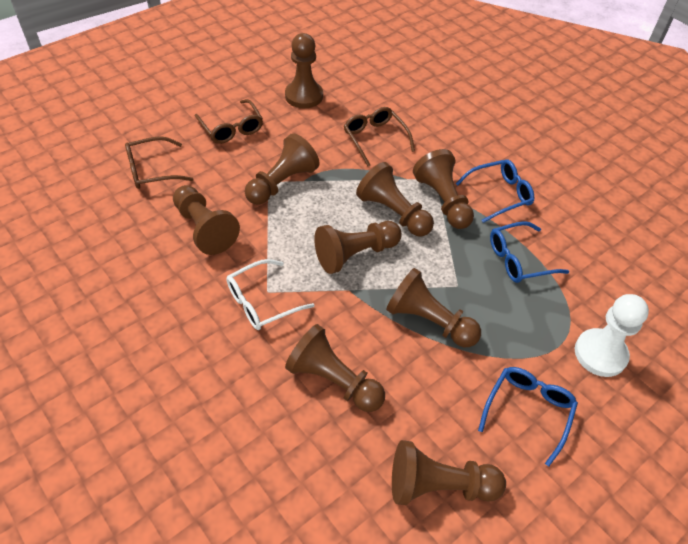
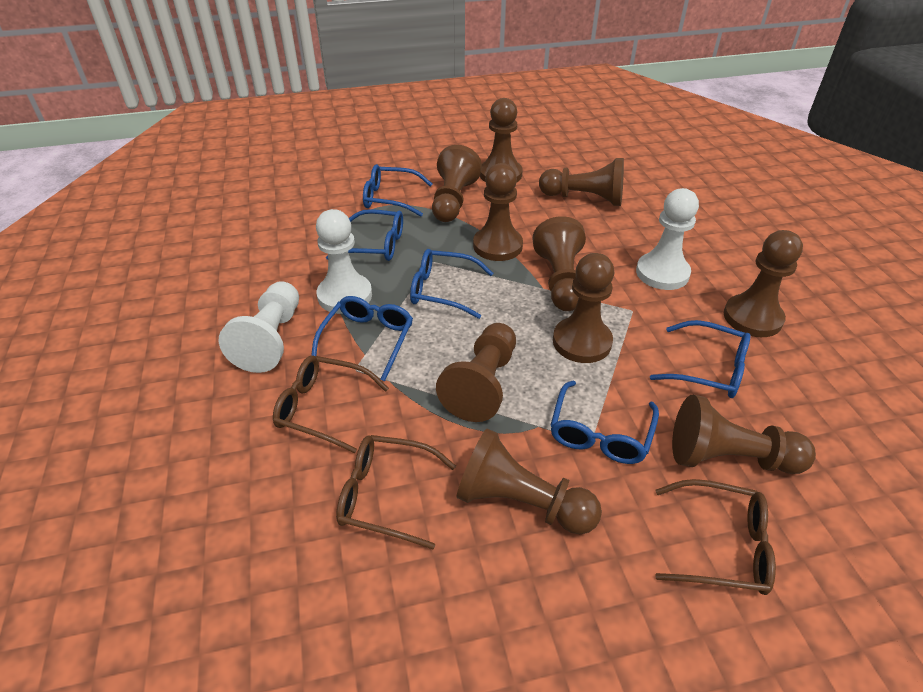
blue glasses: [455,160,534,223] [478,367,578,466] [490,221,569,283] = 3 -> [311,296,413,381] [326,209,403,261] [363,164,432,216] [410,249,493,319] [550,381,659,464] [650,320,750,398] = 6
brown pawn: [173,185,240,255] [245,133,320,205] [285,33,323,108] [285,324,385,412] [314,221,401,274] [356,162,434,237] [386,268,481,347] [392,440,506,505] [413,149,474,229] = 9 -> [432,145,482,222] [436,323,516,422] [457,428,602,534] [473,163,523,261] [480,98,523,183] [532,216,586,311] [539,158,624,206] [553,253,614,363] [672,395,816,474] [724,230,803,337] = 10
white glasses: [226,259,314,330] = 1 -> none = 0
white pawn: [575,294,649,377] = 1 -> [219,281,299,373] [316,209,372,314] [636,188,699,290] = 3

